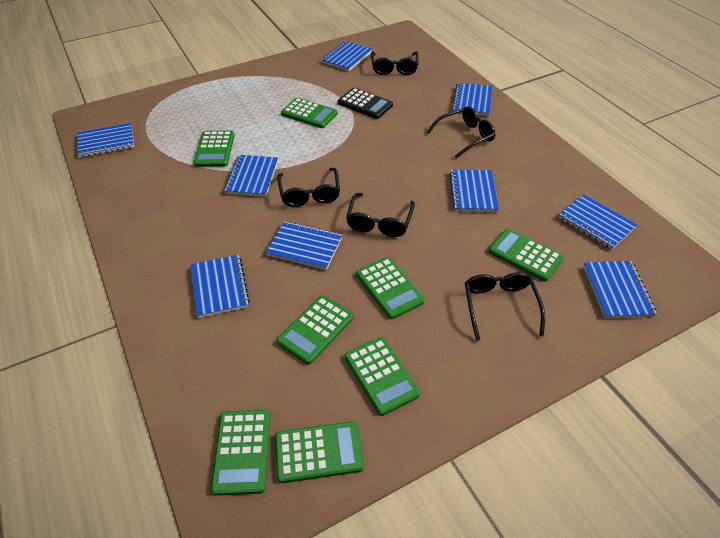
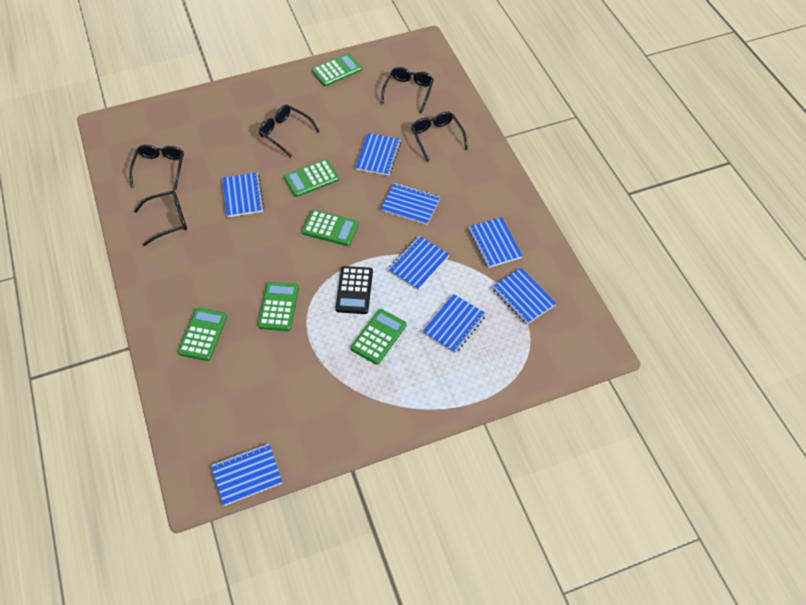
blue notebook: [77,123,134,158] [191,255,250,318] [224,155,278,197] [266,221,342,270] [322,41,372,71] [449,170,499,212] [452,83,493,116] [559,195,638,250] [583,261,657,319] = 9 -> [211,444,283,506] [222,172,264,217] [355,133,401,176] [381,183,440,225] [388,236,450,290] [423,294,486,353] [468,217,523,268] [492,268,557,325] = 8
green calculator: [194,131,235,167] [211,410,270,496] [275,421,364,483] [277,295,354,365] [281,98,338,128] [345,337,420,416] [356,257,425,319] [489,229,564,281] = 8 -> [178,307,227,361] [258,282,299,331] [284,159,339,197] [302,210,359,246] [312,53,362,86] [351,309,407,365] = 6

